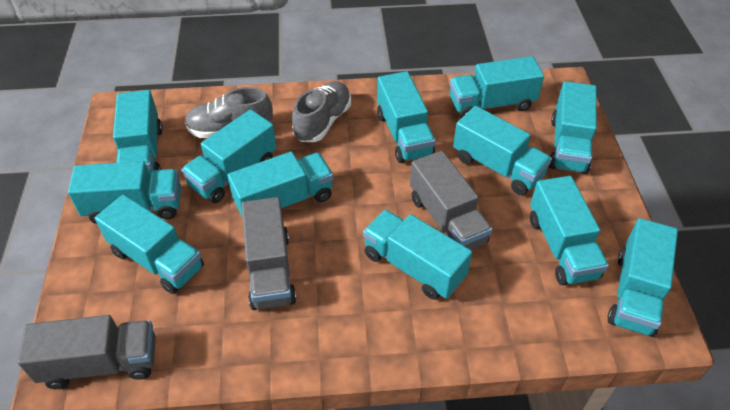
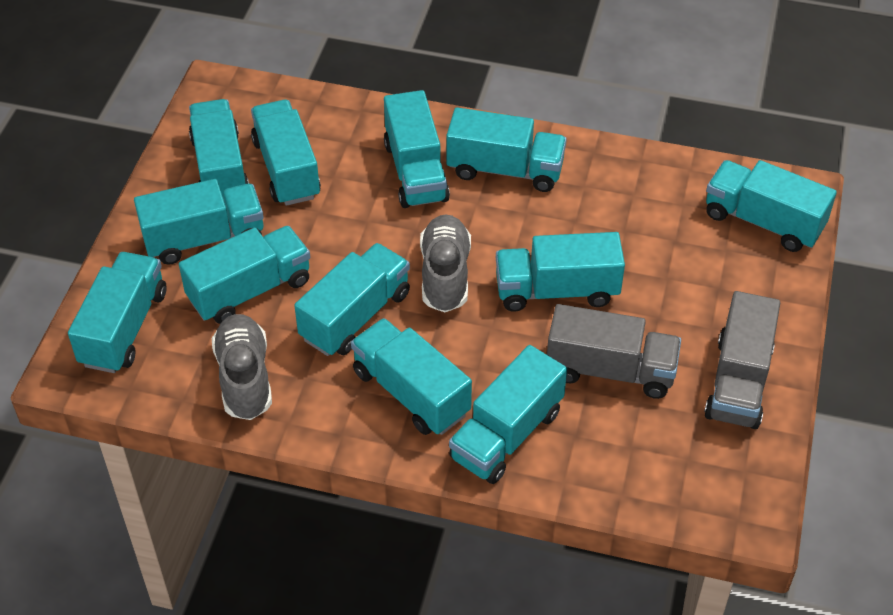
grey truck: [17,315,156,389] [242,197,297,310] [410,151,492,250] = 3 -> [547,304,681,399] [704,291,780,429] = 2

